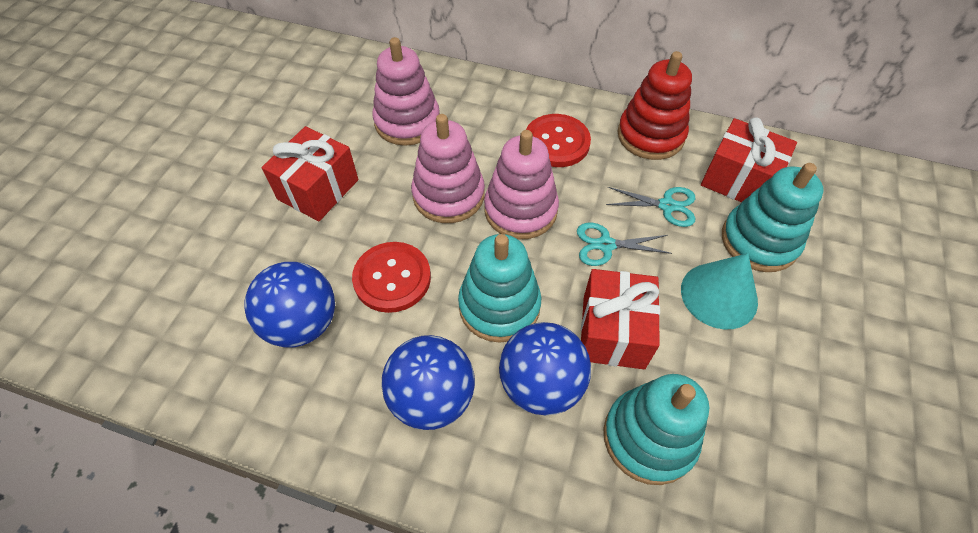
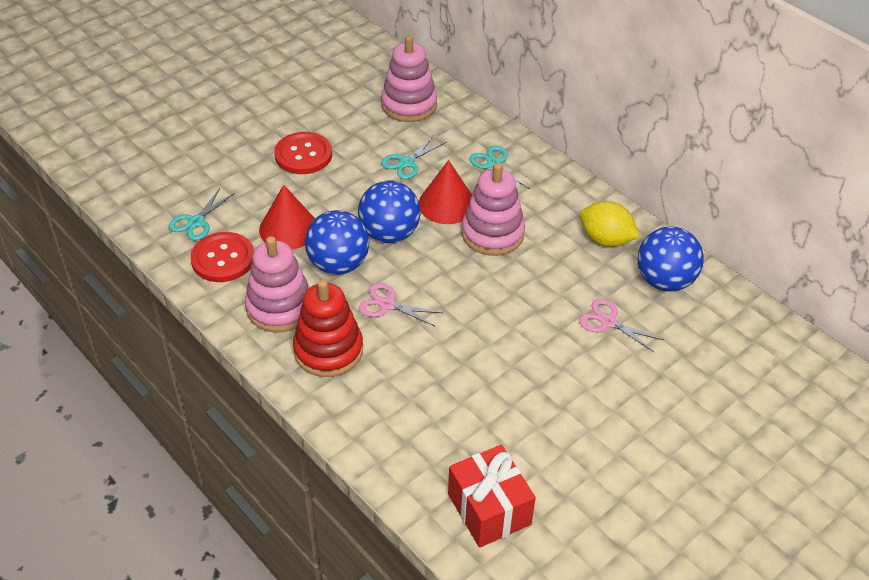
pink scissors: none = 0 -> [359,283,443,327] [579,299,664,352] = 2
red cone: none = 0 -> [259,185,315,249] [419,160,472,224] = 2
red gift: [262,126,358,221] [581,269,660,369] [701,117,797,202] = 3 -> [448,445,536,548] = 1
turquoise cone: [681,253,758,329] = 1 -> none = 0
turquoise scissors: [577,223,672,266] [606,187,695,227] = 2 -> [169,188,235,241] [381,135,446,179] [470,146,530,189] = 3
turquoise stacking toy: [458,234,541,343] [603,374,709,485] [722,163,824,272] = 3 -> none = 0
yellow lemon: none = 0 -> [580,201,639,247] = 1

